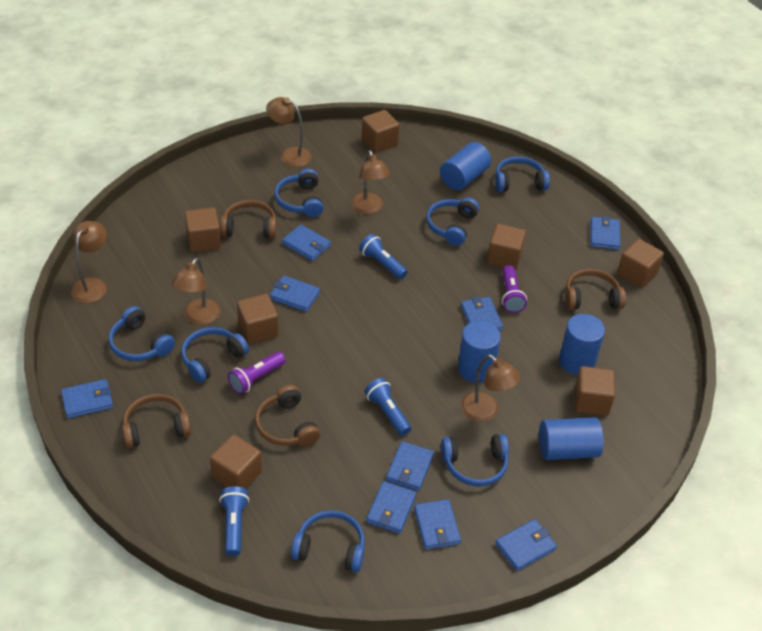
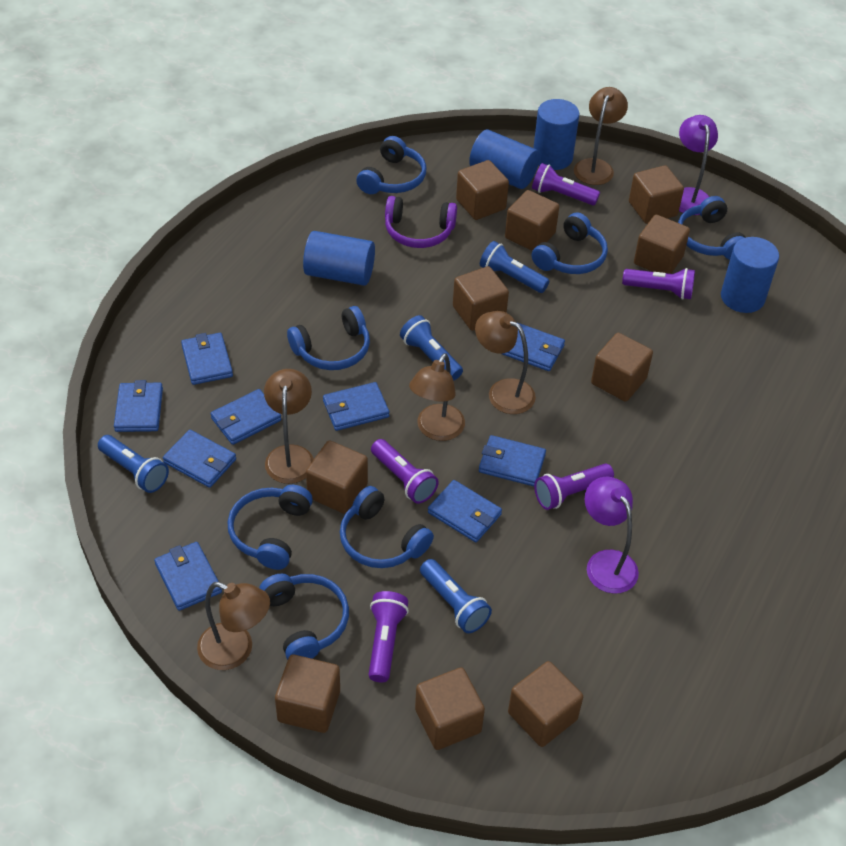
blue flashlight: [219,486,249,556] [359,234,408,280] [364,378,411,436] = 3 -> [98,435,169,493] [400,315,463,380] [420,559,492,633] [480,241,549,293] = 4
brown cube: [185,207,221,252] [210,434,262,489] [237,294,279,344] [362,110,399,153] [487,224,526,270] [575,366,615,416] [617,239,664,288] = 7 -> [275,654,340,733] [306,440,368,514] [415,667,485,750] [453,266,509,331] [456,160,509,220] [505,190,560,251] [508,661,583,747] [591,333,653,402] [629,165,684,224] [634,215,690,274] = 10
brown headphones: [122,394,191,448] [220,200,277,238] [255,385,320,446] [565,269,626,309] = 4 -> none = 0
purple flashlight: [228,352,285,394] [502,265,527,313] = 2 -> [369,591,409,682] [371,439,439,504] [532,163,600,205] [534,464,614,510] [622,268,695,300] = 5
purple headphones: none = 0 -> [385,196,457,248] = 1
purple lamp: none = 0 -> [585,477,639,594] [679,115,718,215] = 2

